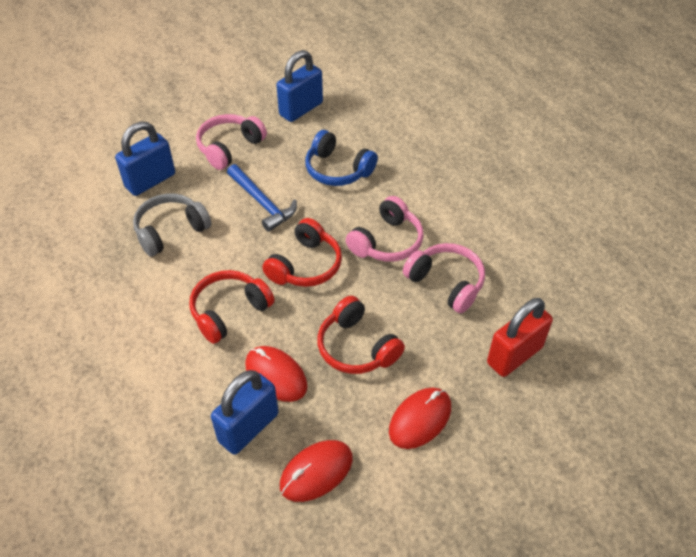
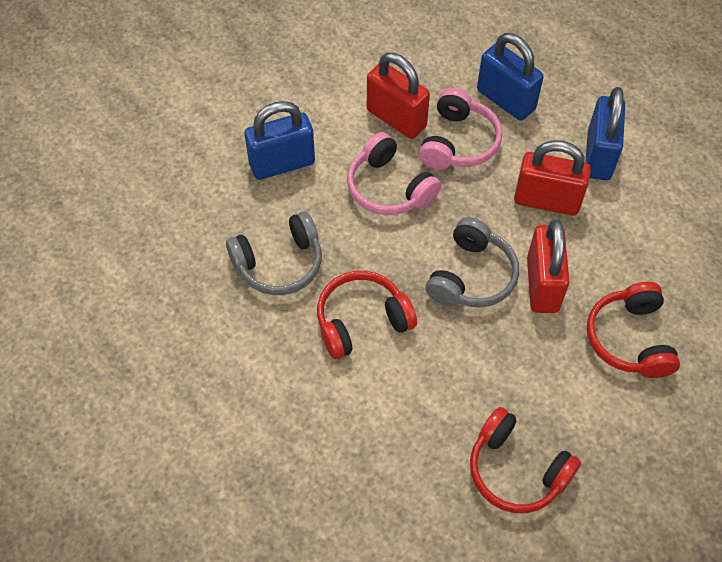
blue hammer: [227,164,297,232] = 1 -> none = 0
blue headphones: [305,130,378,186] = 1 -> none = 0
grey headphones: [133,193,211,257] = 1 -> [226,211,322,295] [426,217,519,308] = 2
pink headphones: [196,114,267,170] [346,196,424,262] [403,243,485,313] = 3 -> [347,132,441,215] [419,88,502,170] = 2
red mouse: [245,346,308,402] [280,440,353,502] [389,388,451,449] = 3 -> none = 0
red padlock: [487,298,553,377] = 1 -> [367,53,430,139] [514,140,591,216] [527,220,569,313] = 3

